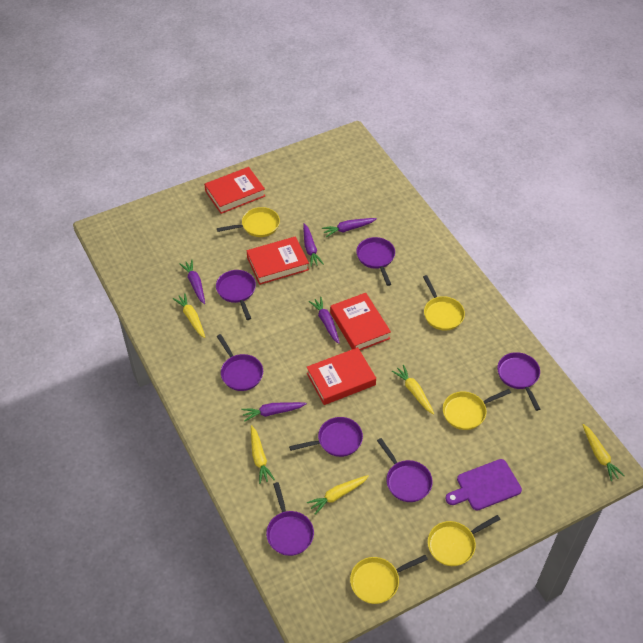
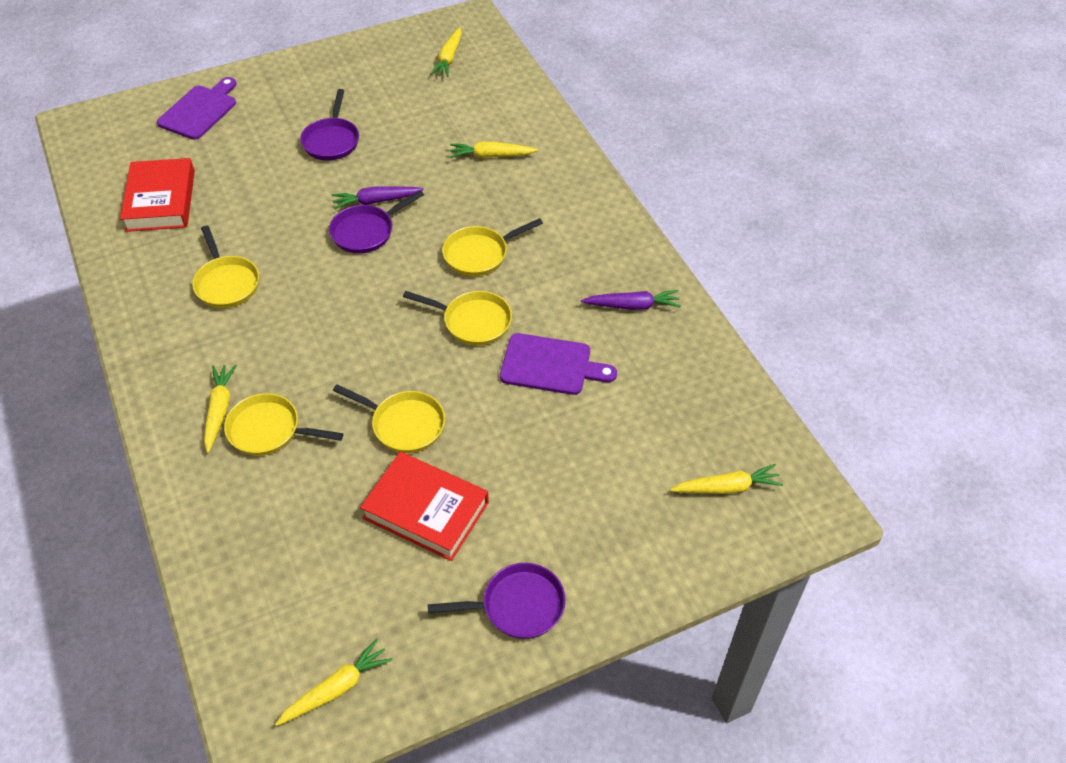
purple carrot: [180,260,205,304] [241,402,307,422] [303,224,323,267] [309,297,340,344] [322,218,377,237] = 5 -> [332,186,424,209] [581,290,681,310] = 2
purple cutting board: [446,459,522,510] = 1 -> [157,77,236,140] [500,333,617,395] = 2
purple pan: [216,270,256,320] [217,334,263,391] [266,482,314,556] [289,417,363,457] [356,237,395,286] [377,438,433,502] [497,352,540,411] = 7 -> [300,89,359,161] [329,190,424,254] [428,563,566,639] = 3
red book: [204,167,265,214] [247,236,309,285] [307,347,376,405] [330,293,391,350] = 4 -> [120,158,195,232] [360,452,489,561] = 2

